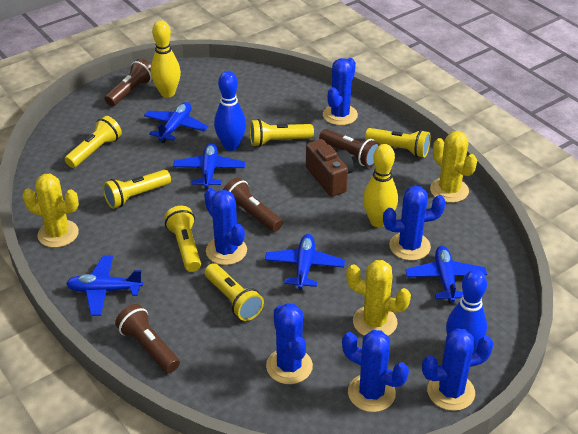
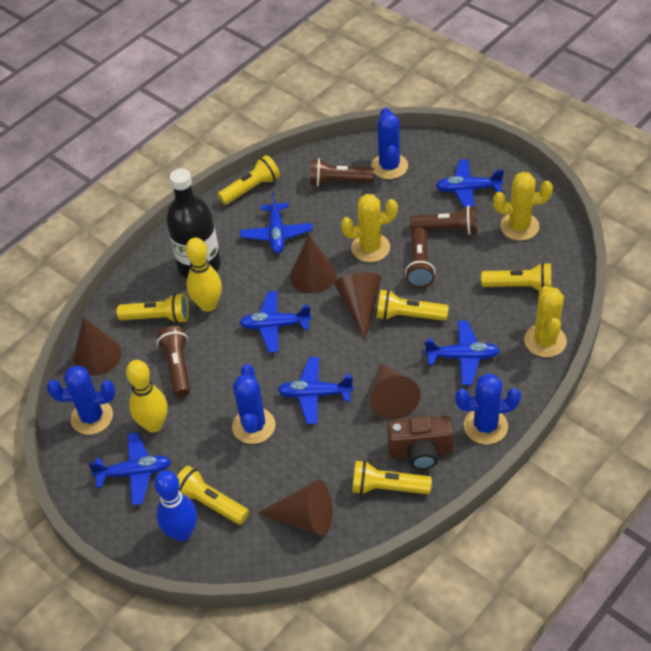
black bottle: none = 0 -> [166,168,221,278] = 1
blue bowling pin: [214,71,246,151] [446,270,487,350] = 2 -> [154,470,197,541] = 1
blue cactus: [204,188,247,265] [266,303,313,384] [323,58,358,125] [342,330,409,412] [383,186,446,260] [422,328,494,411] = 6 -> [47,365,115,435] [232,364,275,444] [371,108,408,179] [455,373,521,444] = 4
blue plane: [66,256,143,316] [144,102,208,143] [173,143,245,190] [265,234,345,290] [405,246,487,303] = 5 -> [89,432,171,506] [239,291,312,353] [240,192,313,253] [278,357,354,424] [425,320,500,385] [436,159,504,208] = 6
brown cone: none = 0 -> [73,317,121,376] [258,480,332,535] [290,235,337,293] [334,272,382,340] [370,363,421,420] = 5

